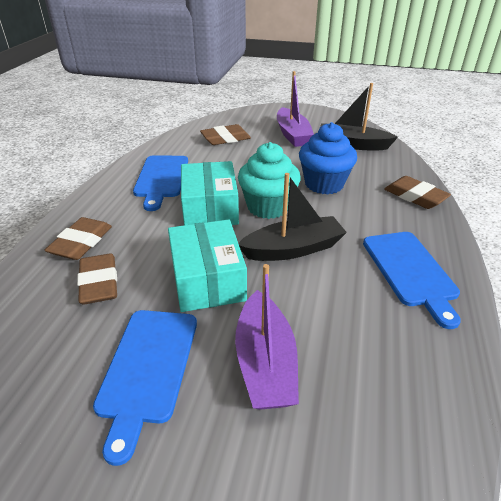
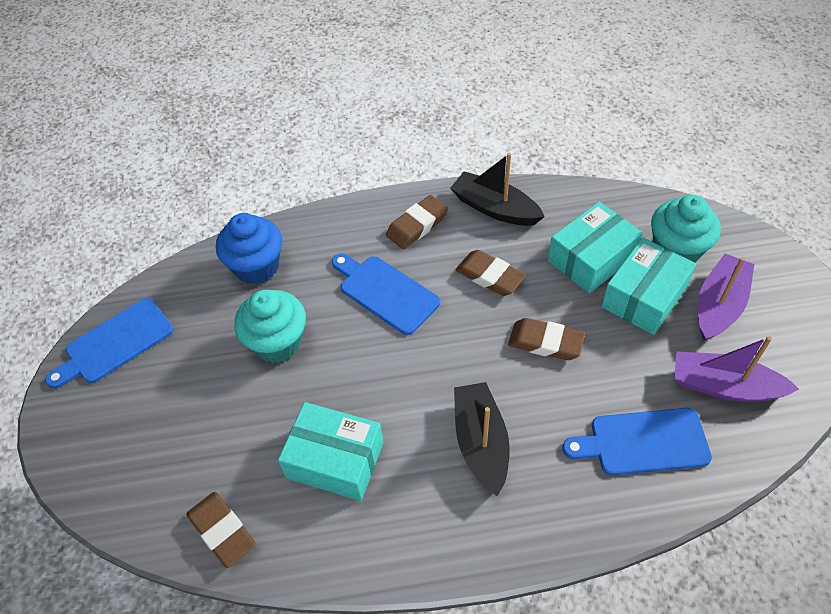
turquoise box: [168,219,247,312] [181,161,239,225] = 2 -> [278,402,384,501] [548,202,643,293] [601,238,696,335] = 3
turquoise cupcake: [238,142,301,219] = 1 -> [234,290,306,363] [651,195,721,263] = 2

